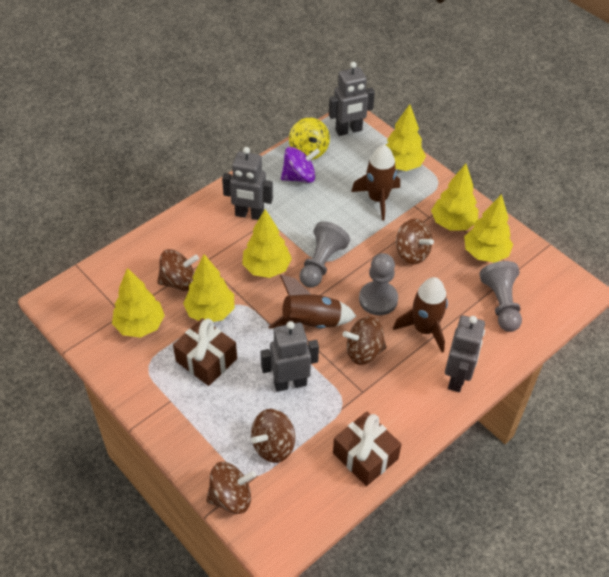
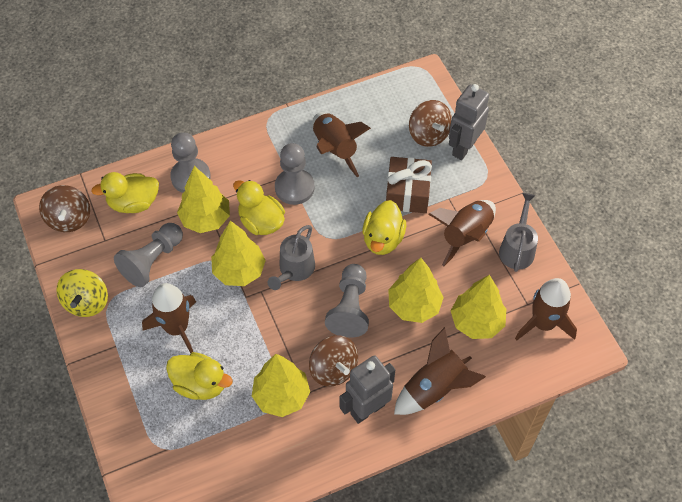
brown gift: [173,318,237,386] [333,411,402,486] = 2 -> [386,157,432,213] = 1
brown rocket: [268,274,356,329] [351,145,400,221] [393,277,448,353] = 3 -> [142,283,196,353] [313,113,371,177] [394,327,486,415] [428,200,496,266] [515,278,577,340] = 5
brown spinning top: [157,249,199,291] [206,462,256,514] [251,409,295,463] [343,316,386,365] [396,219,434,265] = 5 -> [39,185,90,232] [309,336,358,386] [409,100,452,147] = 3
grey pawn: [299,221,350,288] [359,253,398,315] [480,261,522,332] = 3 -> [114,223,183,287] [170,132,211,193] [275,143,315,205] [325,264,369,338] = 4
grey robot: [222,147,273,220] [261,321,319,392] [329,62,375,136] [445,315,485,392] = 4 -> [340,355,395,424] [449,84,489,160] = 2
grey watering can: none = 0 -> [268,225,315,290] [499,193,538,272] = 2
purple spinning top: [281,147,320,183] = 1 -> none = 0
yellow duck: none = 0 -> [91,172,159,213] [166,352,233,400] [233,180,285,235] [363,200,406,255] = 4
yellow tree: [112,268,165,338] [183,254,234,322] [242,209,292,278] [386,104,426,171] [431,164,478,231] [464,194,513,263] = 6 -> [177,166,230,233] [211,221,266,286] [252,354,310,417] [388,258,444,323] [451,275,506,339] = 5

